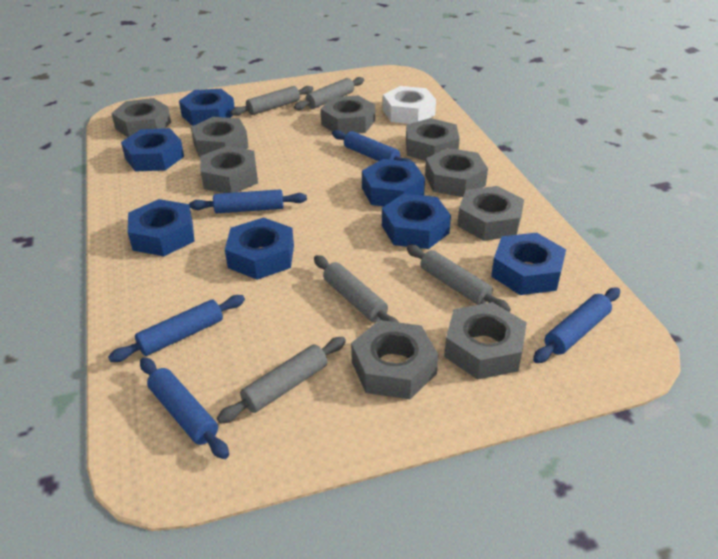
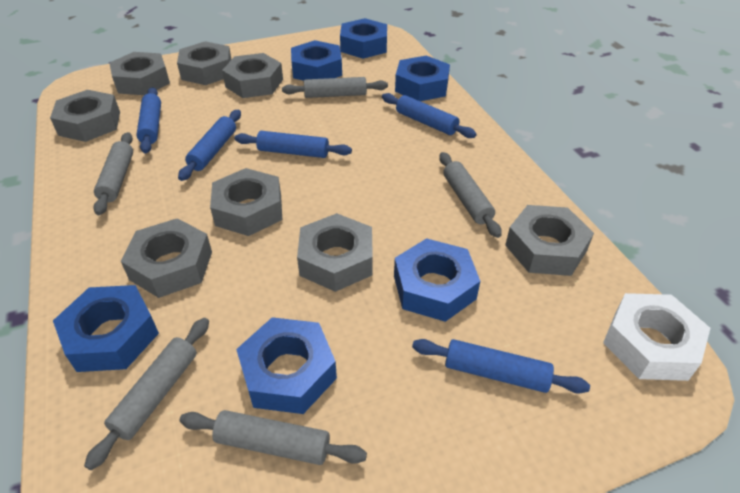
blue nut: [121,128,184,172] [128,199,195,256] [179,89,235,126] [225,217,294,280] [362,159,425,206] [382,194,451,249] [491,233,566,295] = 7 -> [53,285,159,372] [236,317,337,414] [291,40,342,81] [340,18,387,59] [394,238,480,322] [395,56,450,101] = 6
grey nut: [111,98,171,137] [191,117,249,157] [200,146,258,193] [321,95,375,135] [351,320,439,399] [406,118,460,161] [425,148,488,197] [444,302,527,380] [457,186,524,241] = 9 -> [50,90,120,142] [109,52,170,95] [121,218,212,298] [177,41,232,85] [210,168,282,236] [222,53,283,98] [297,213,373,292] [505,205,594,276] = 8

